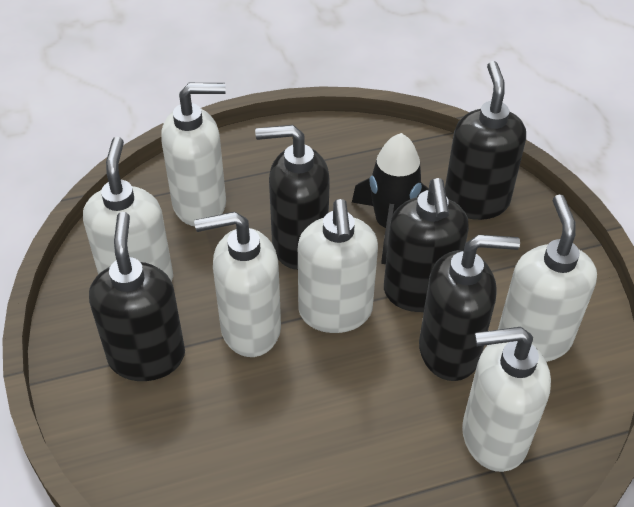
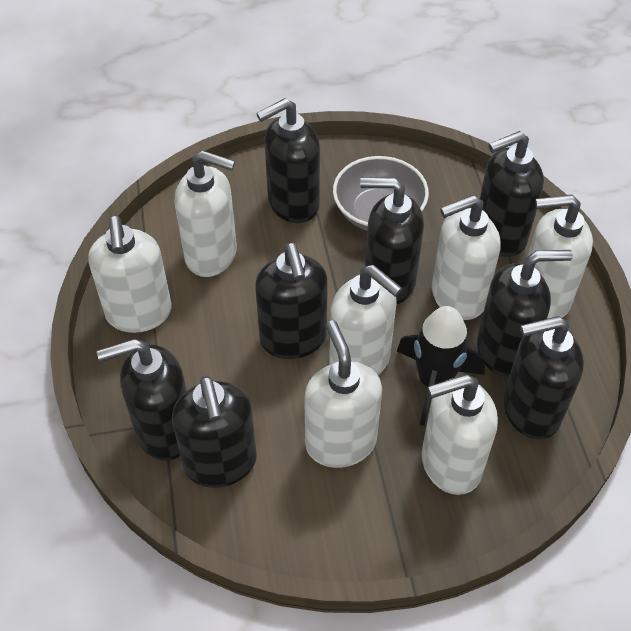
black soap dispenser: [89,212,185,381] [255,125,330,270] [384,178,469,312] [419,235,520,381] [445,61,526,220] = 5 -> [97,339,187,461] [172,376,257,488] [255,243,328,359] [256,98,320,223] [360,177,424,305] [477,250,573,378] [480,131,544,257] [503,316,584,439] = 8
grey bowl: none = 0 -> [333,156,429,231] = 1
white soap dispenser: [83,137,173,282] [161,83,226,226] [194,212,281,357] [298,199,378,333] [462,327,551,472] [498,194,597,362] = 6 -> [88,216,172,333] [174,150,237,277] [304,320,382,468] [329,265,402,375] [422,374,498,495] [432,195,500,320] [527,194,593,319] = 7

